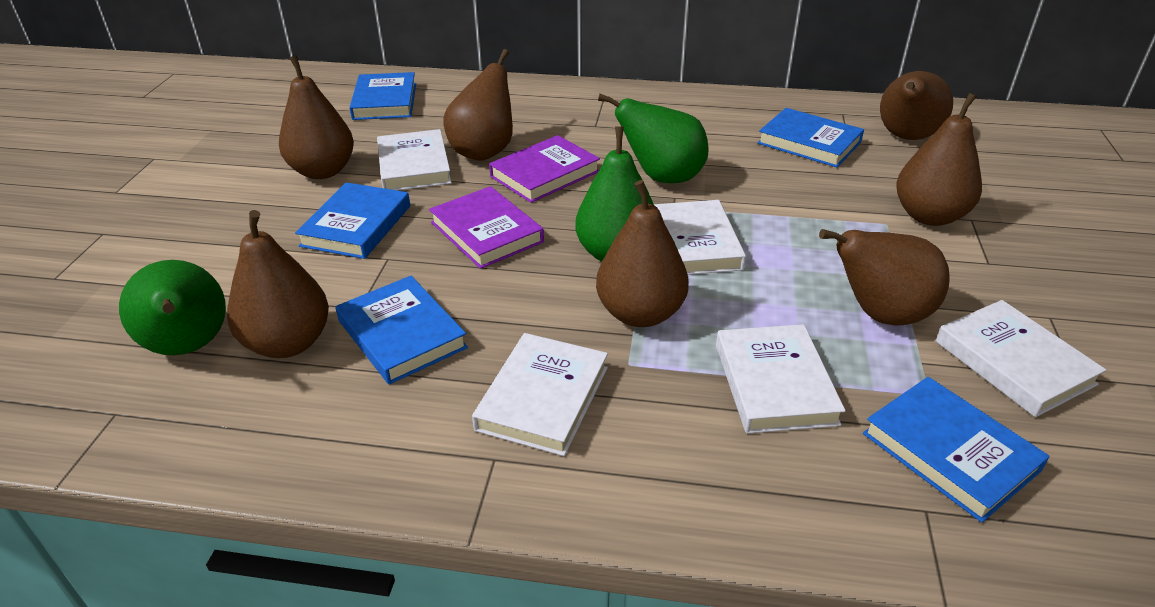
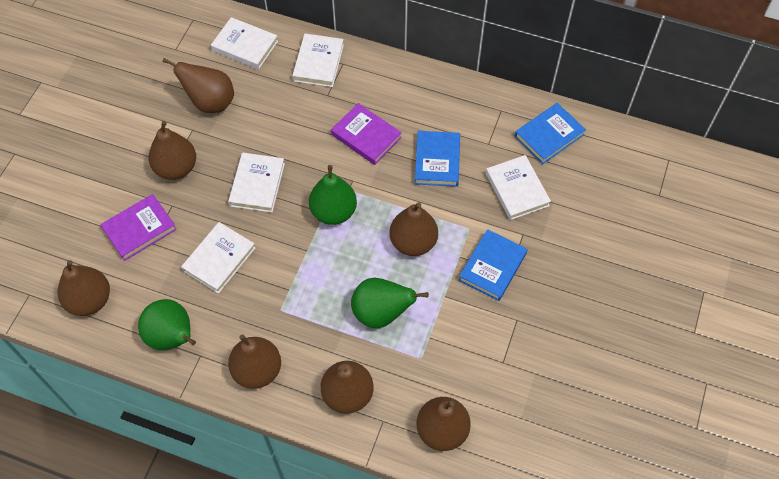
blue book: [295,182,410,259] [335,276,468,385] [349,72,416,120] [758,108,864,168] [863,377,1050,523] = 5 -> [415,131,460,187] [459,229,527,301] [515,103,586,164] = 3

